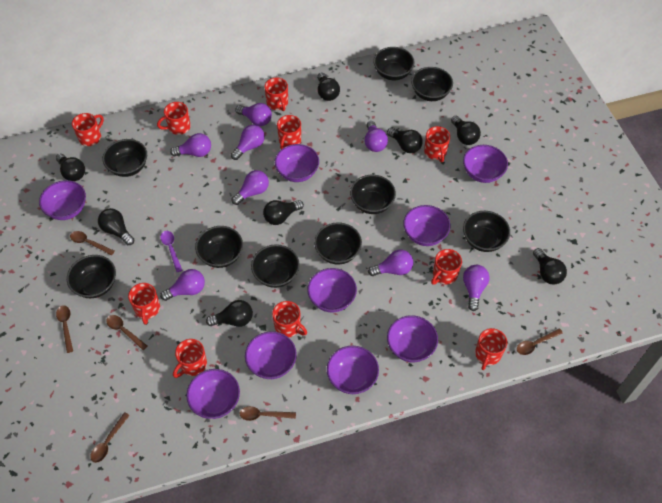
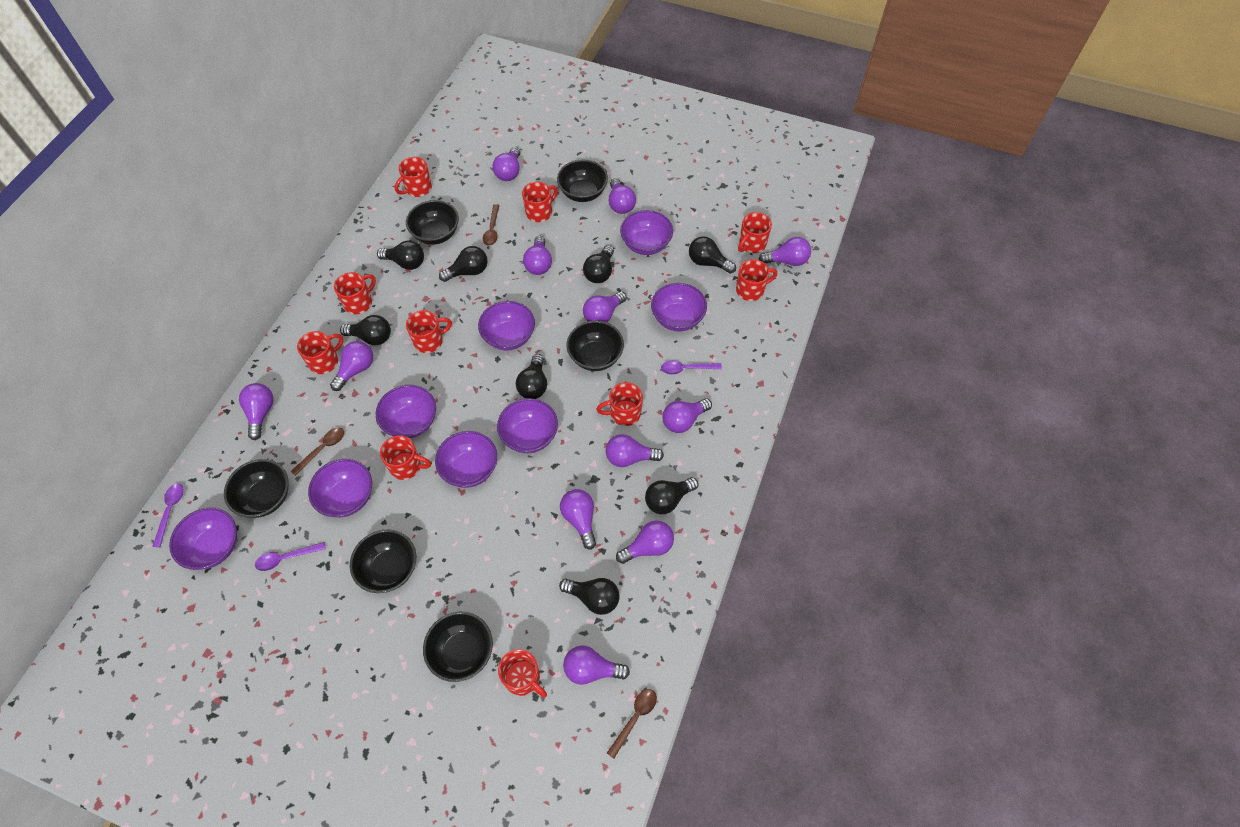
black bowl: [67,255,116,298] [103,139,147,177] [195,226,243,268] [251,244,300,288] [314,222,362,265] [350,175,396,214] [373,47,415,80] [411,67,453,101] [463,211,510,252] = 9 -> [224,459,288,518] [350,529,416,593] [406,200,459,245] [423,612,493,682] [557,160,608,202] [566,321,624,371] = 6
brown spoon: [56,305,73,353] [70,231,115,255] [90,412,130,463] [106,315,148,350] [239,406,296,421] [517,328,563,355] = 6 -> [291,427,344,476] [483,204,500,246] [607,689,657,759] = 3
purple bowl: [39,180,86,220] [186,369,240,419] [245,331,297,379] [275,144,319,182] [307,268,357,312] [327,346,379,394] [387,315,438,362] [403,205,450,246] [463,145,508,183] = 9 -> [169,508,237,570] [308,459,372,517] [376,385,436,439] [435,431,497,488] [478,301,535,351] [497,398,558,453] [620,210,673,255] [651,283,707,331] = 8
purple light bulb: [160,269,205,301] [170,133,211,157] [231,125,265,160] [232,170,269,205] [236,103,272,126] [364,121,388,152] [368,250,413,276] [463,265,490,311] = 8 -> [239,383,273,440] [330,341,373,391] [492,147,520,181] [523,236,552,275] [560,489,596,550] [563,645,630,685] [583,291,627,322] [606,434,664,467] [609,178,636,214] [616,521,674,564] [663,398,712,433] [758,237,811,266] = 12
purple spoon: [160,231,182,272] = 1 -> [152,483,184,547] [255,542,326,571] [661,361,722,375] = 3

